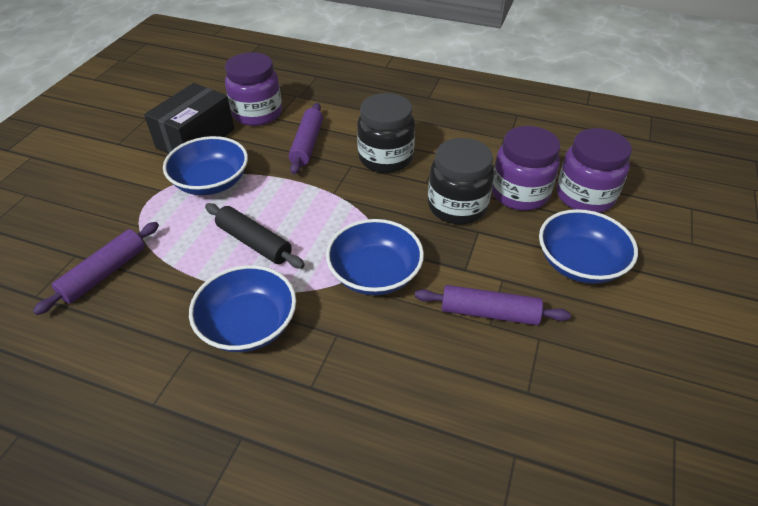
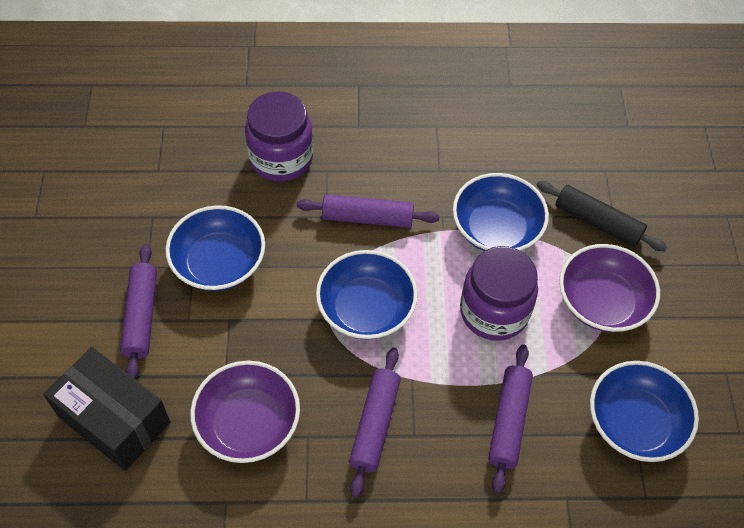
black jar: [357,93,415,173] [428,138,494,224] = 2 -> none = 0
purple bowl: none = 0 -> [190,361,300,463] [559,244,660,332] = 2
purple jar: [225,52,282,126] [492,126,560,211] [557,128,632,213] = 3 -> [245,91,313,182] [460,246,538,341] = 2
purple rolling pin: [33,222,159,315] [288,103,323,174] [415,285,571,325] = 3 -> [120,244,157,379] [297,194,440,228] [349,347,401,498] [488,345,533,494] = 4

